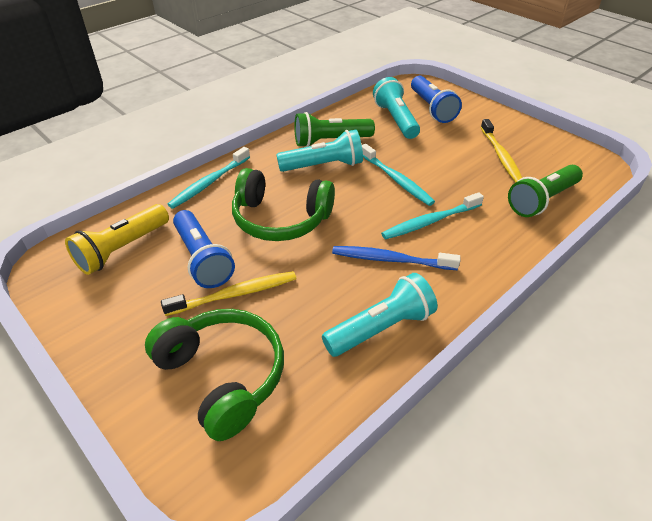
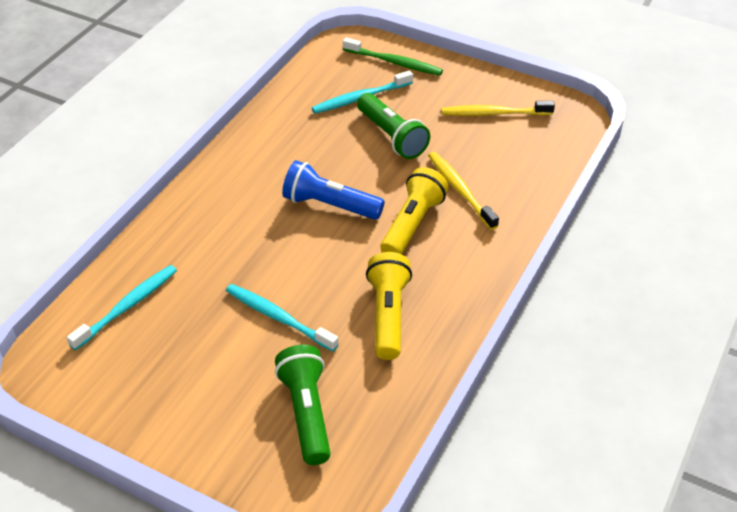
blue flashlight: [173,210,235,288] [411,76,462,123] = 2 -> [282,160,384,220] = 1
blue toothbrush: [332,246,460,270] = 1 -> none = 0
green headphones: [145,309,284,441] [232,168,335,241] = 2 -> none = 0
green toothbrush: none = 0 -> [343,37,443,76] = 1
turquoise flashlight: [276,130,363,172] [322,273,437,357] [373,77,420,139] = 3 -> none = 0
yellow flashlight: [65,204,169,275] = 1 -> [366,252,412,360] [380,167,449,254] = 2

